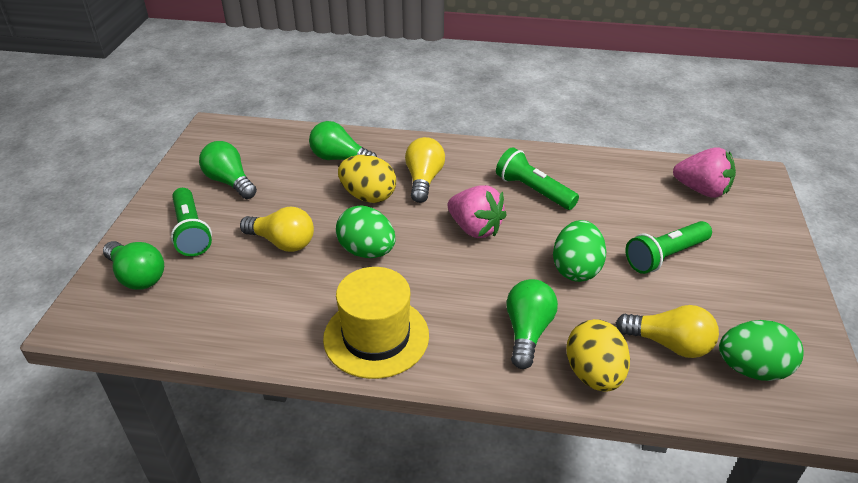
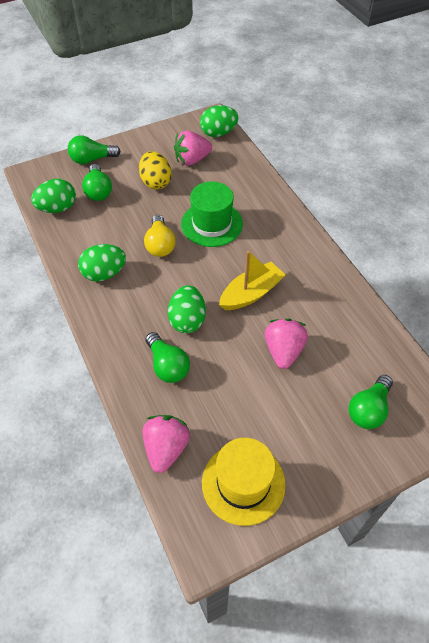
green egg: [336,205,396,258] [553,220,606,282] [719,320,803,381] = 3 -> [31,179,76,213] [78,244,126,282] [168,285,206,333] [200,105,239,137] = 4
green flashlight: [171,188,212,256] [496,147,579,210] [626,221,712,274] = 3 -> none = 0
green hat: none = 0 -> [181,182,243,247] = 1
pink strawberry: [447,185,507,238] [673,147,736,198] = 2 -> [143,415,190,473] [174,131,212,166] [265,318,308,369] = 3
yellow boat: none = 0 -> [219,250,285,310] = 1
yellow egg: [338,155,396,203] [567,319,630,392] = 2 -> [139,151,172,189] = 1
yellow light bulb: [240,207,314,252] [405,137,445,203] [616,305,719,358] = 3 -> [144,215,176,257] = 1

